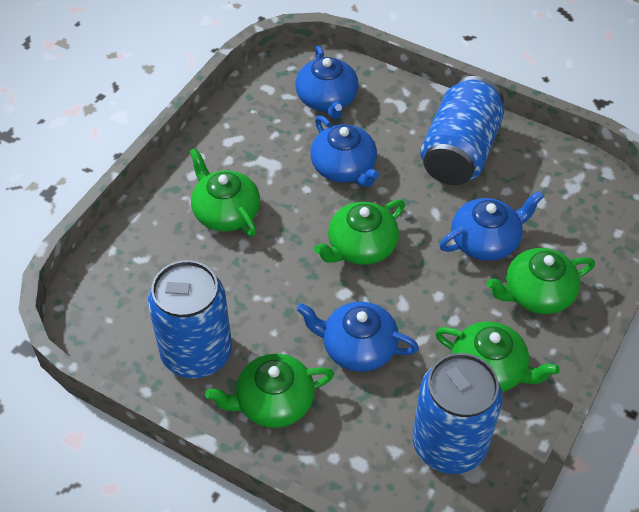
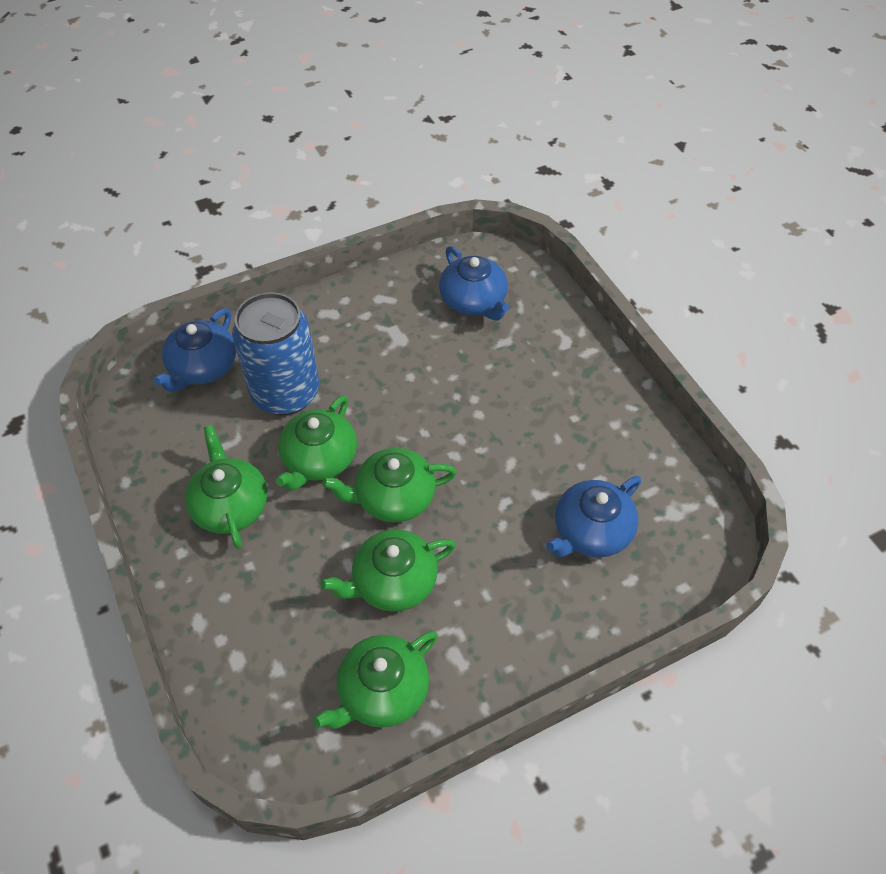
blue can: [148,260,232,378] [413,353,503,474] [420,76,504,185] = 3 -> [232,292,319,415] = 1
blue teapot: [295,46,359,119] [296,302,419,372] [310,115,379,187] [439,191,544,261] = 4 -> [153,308,236,393] [439,246,509,321] [546,476,641,557] = 3

